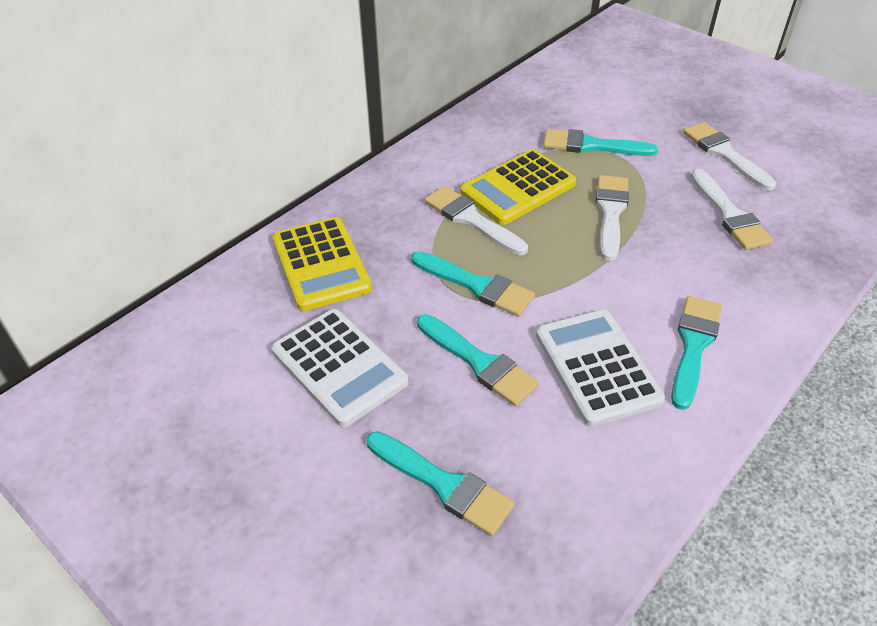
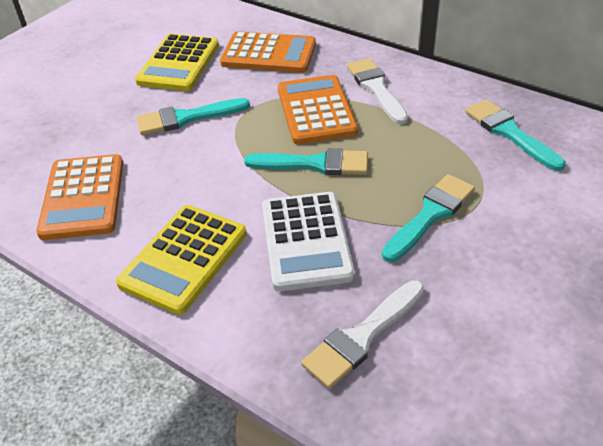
orange calculator: none = 0 -> [36,154,123,240] [220,31,316,73] [278,75,358,145] = 3
turquoise brush: [367,431,515,536] [411,251,535,317] [417,314,539,406] [543,129,658,156] [671,296,722,410] = 5 -> [137,98,250,135] [244,148,368,175] [382,174,475,262] [465,99,566,171] = 4
white brush: [425,186,528,255] [596,175,629,261] [683,122,776,191] [691,169,773,250] = 4 -> [301,280,425,389] [347,58,408,125] = 2
white calculator: [271,309,408,427] [536,309,665,427] = 2 -> [262,192,355,291] = 1

